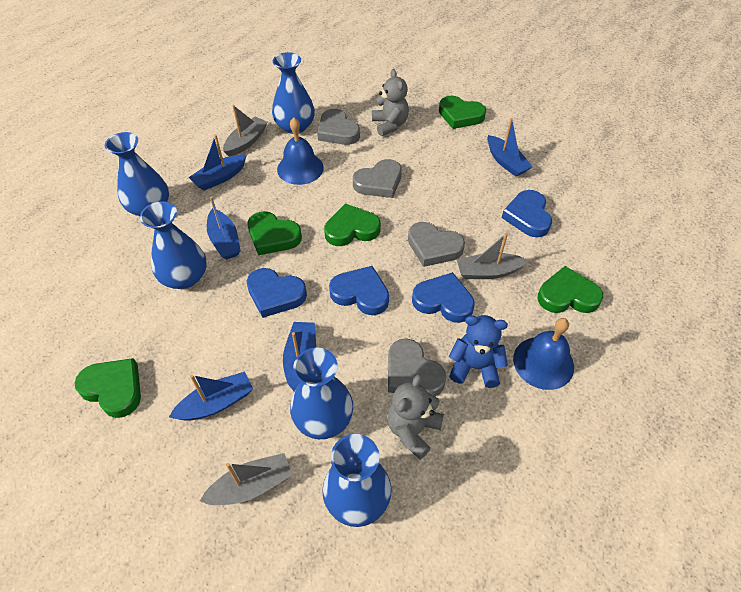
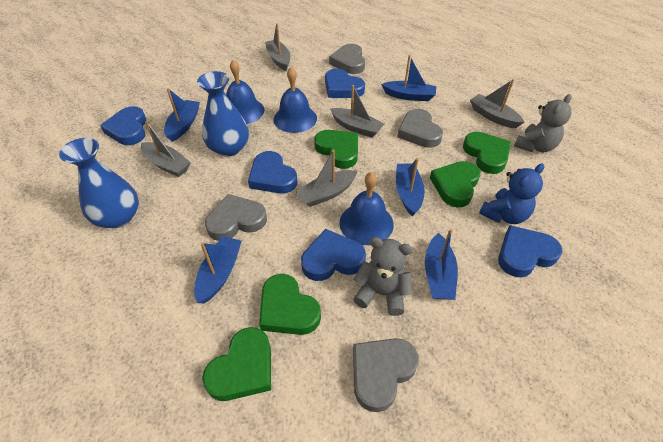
blue bell: [277,118,324,185] [513,318,574,390] = 2 -> [226,60,264,124] [274,67,317,133] [339,172,394,245] = 3
blue heart: [247,268,307,318] [329,266,389,315] [412,272,475,323] [502,190,552,237] = 4 -> [100,106,146,145] [248,151,297,194] [301,229,366,281] [325,68,365,98] [498,225,563,277] = 5
blue vase: [105,132,169,216] [140,201,207,289] [272,52,315,134] [290,347,353,439] [322,434,392,527] = 5 -> [59,138,139,228] [197,71,249,157] = 2
grey boat: [200,453,292,505] [223,105,267,156] [457,233,528,279] = 3 -> [141,121,191,177] [265,23,290,71] [296,150,357,207] [330,85,384,138] [470,79,524,129] = 5

